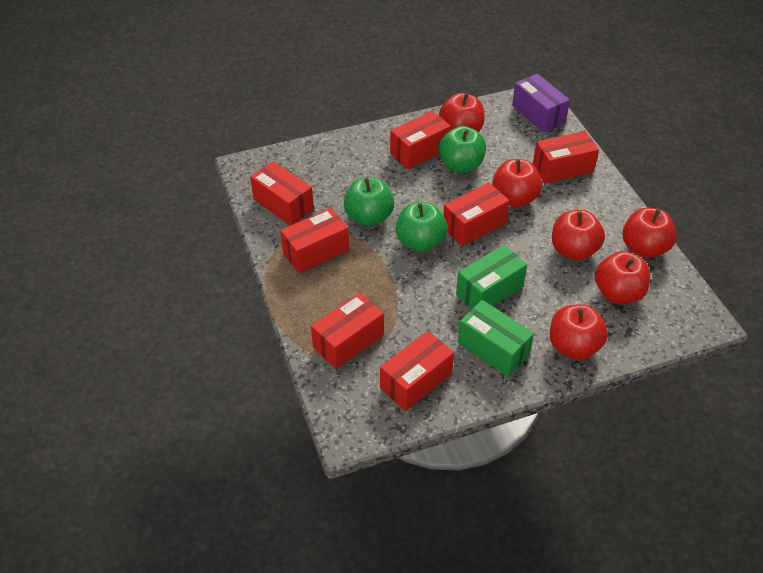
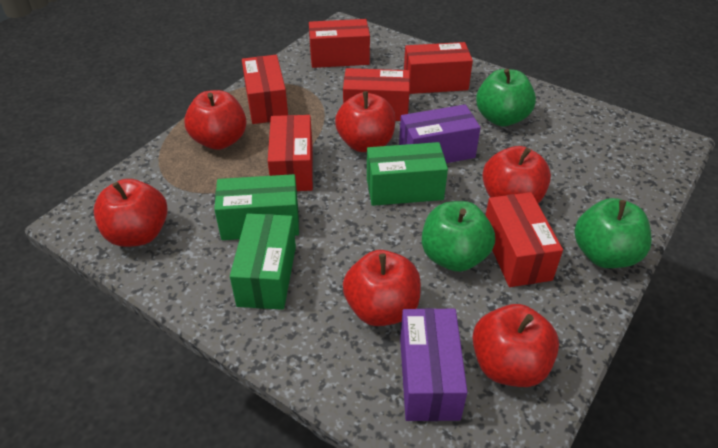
green box: [456,245,527,309] [458,300,534,377] = 2 -> [214,174,299,240] [230,213,296,310] [367,142,448,206] = 3
purple box: [512,74,570,132] = 1 -> [399,105,481,163] [400,308,468,421] = 2
red box: [250,161,314,226] [280,208,349,273] [311,293,384,369] [380,331,454,411] [390,111,451,169] [443,182,509,246] [533,131,599,184] = 7 -> [242,55,288,124] [268,115,313,191] [309,19,370,68] [343,68,410,121] [404,42,473,94] [486,192,563,287] = 6

